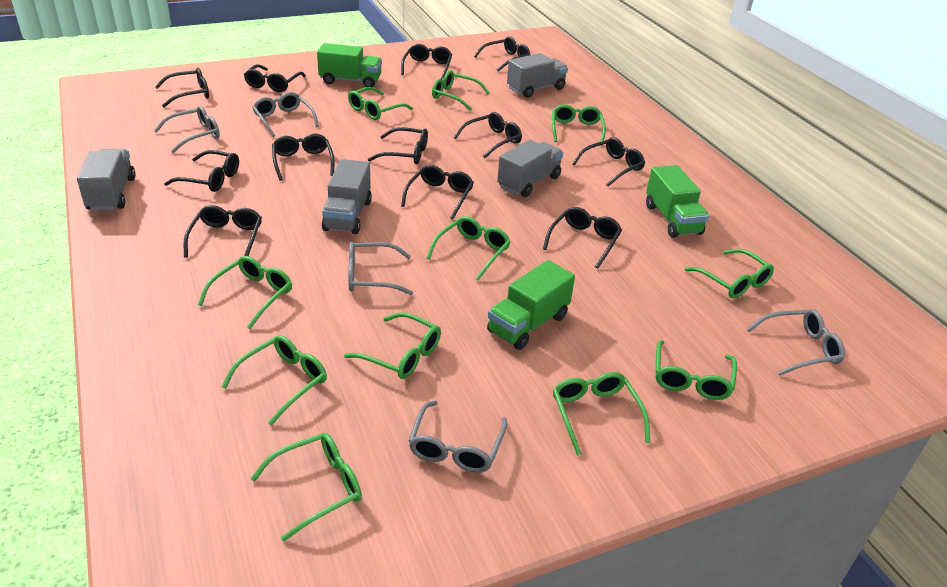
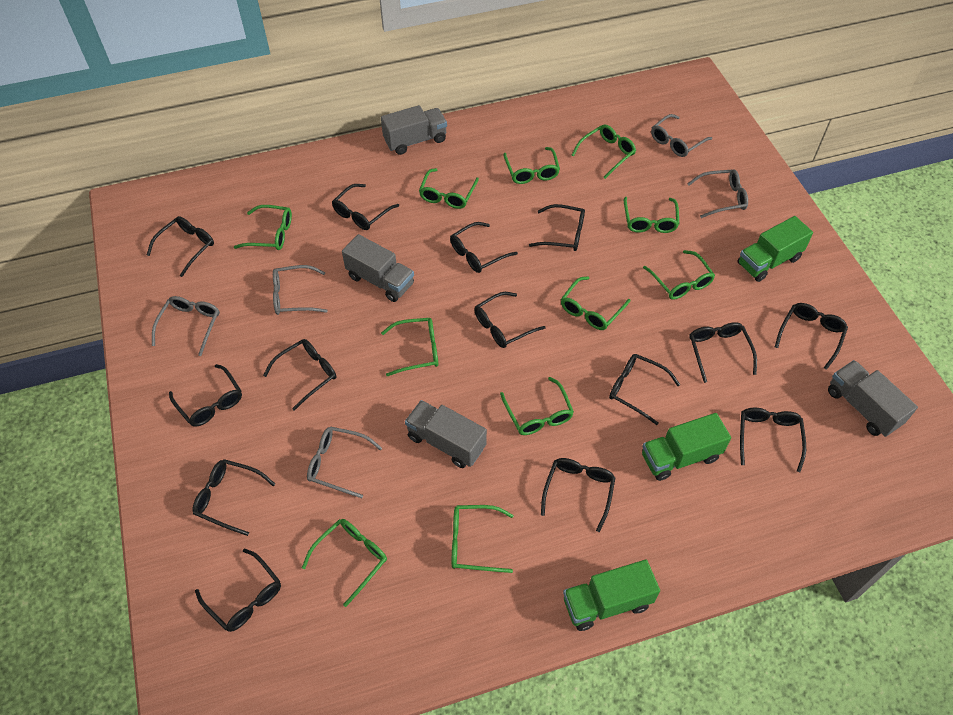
black glasses: [155,68,209,107] [164,150,239,192] [184,205,262,258] [244,64,306,92] [272,134,334,181] [368,127,428,164] [401,44,452,79] [401,165,474,219] [454,112,522,158] [474,37,530,72] [543,207,622,269] [572,137,645,186] = 12 -> [147,216,214,277] [169,364,242,427] [193,459,275,536] [195,549,281,632] [263,339,336,411] [332,184,399,230] [450,222,518,273] [474,292,545,348] [529,204,585,251] [541,458,616,532] [609,354,680,425] [690,322,757,383] [740,408,806,472] [775,303,848,370] = 14

